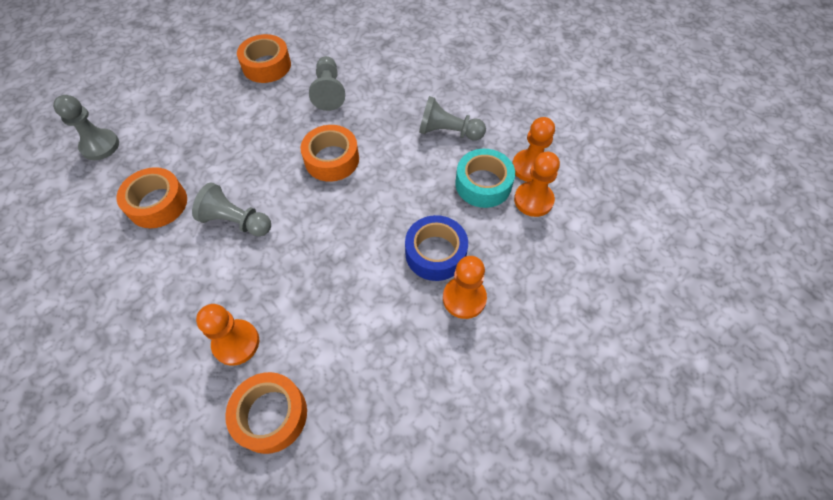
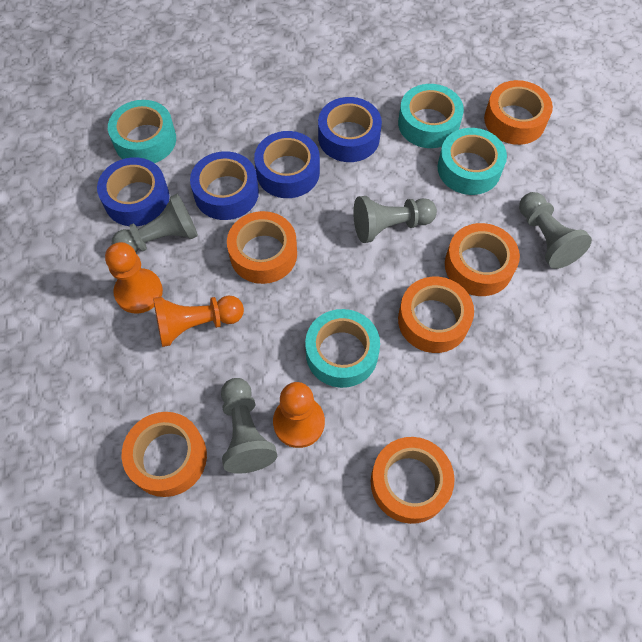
blue tape: [405,215,468,281] = 1 -> [97,157,169,226] [190,151,259,220] [254,131,320,198] [318,97,382,162] = 4
orange pawn: [196,304,259,366] [443,256,487,319] [512,117,555,182] [514,152,560,217] = 4 -> [105,242,163,313] [153,296,244,347] [273,382,325,448] = 3
orange tape: [117,167,187,228] [225,372,307,454] [237,34,291,83] [300,125,359,182] = 4 -> [122,412,207,497] [227,211,297,284] [371,437,455,524] [398,277,474,353] [445,223,520,296] [484,80,553,145] = 6
turquoise tape: [455,149,515,208] = 1 -> [108,100,176,163] [305,309,380,388] [398,84,464,148] [438,128,507,195] = 4

